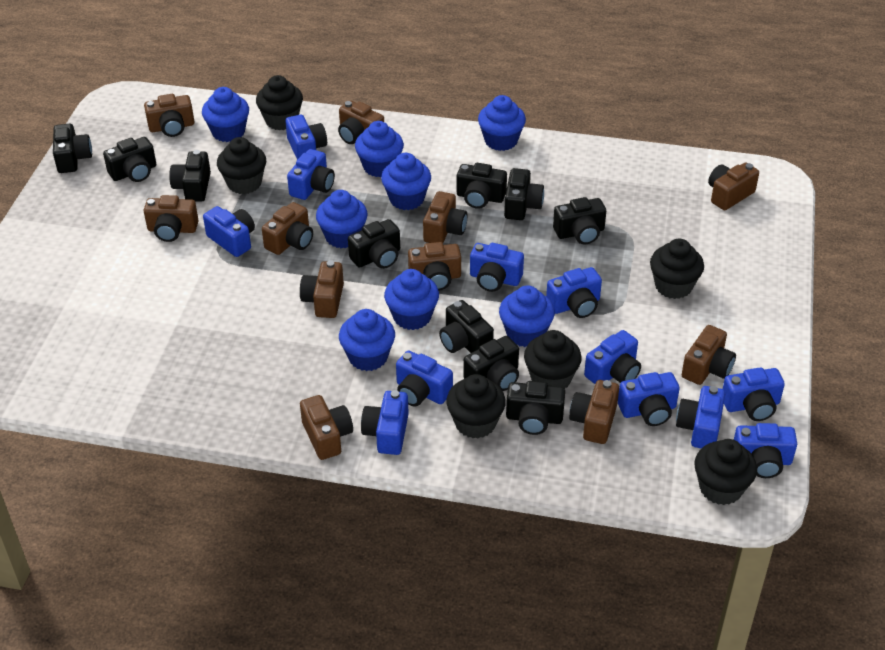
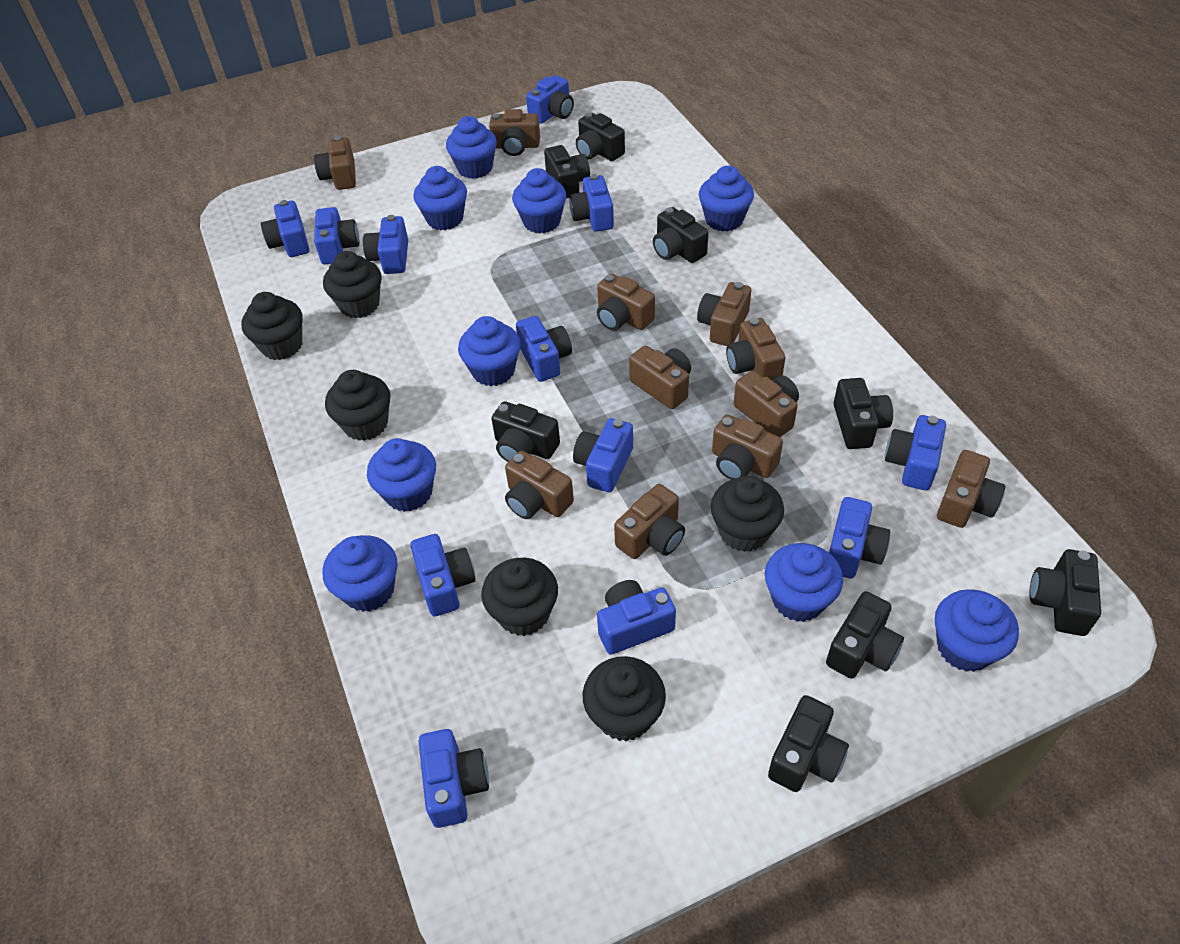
black camera: [53,124,92,173] [103,137,156,182] [169,150,211,202] [348,219,400,269] [439,300,494,353] [457,163,507,209] [463,336,519,391] [504,168,544,220] [506,381,565,435] [553,197,606,245] = 10 -> [491,401,560,462] [544,145,590,198] [576,113,625,161] [653,207,708,263] [768,695,849,792] [826,591,904,679] [834,378,893,449] [1029,549,1101,636] = 8
blue cupcake: [202,87,249,142] [316,190,368,248] [339,309,395,371] [355,121,404,177] [381,153,431,210] [384,269,439,330] [478,95,526,151] [499,285,555,347] = 8 -> [323,535,398,612] [367,438,436,512] [413,166,467,231] [446,116,497,179] [458,316,521,386] [512,168,566,234] [699,166,754,232] [765,543,843,622] [935,589,1019,672] = 9

